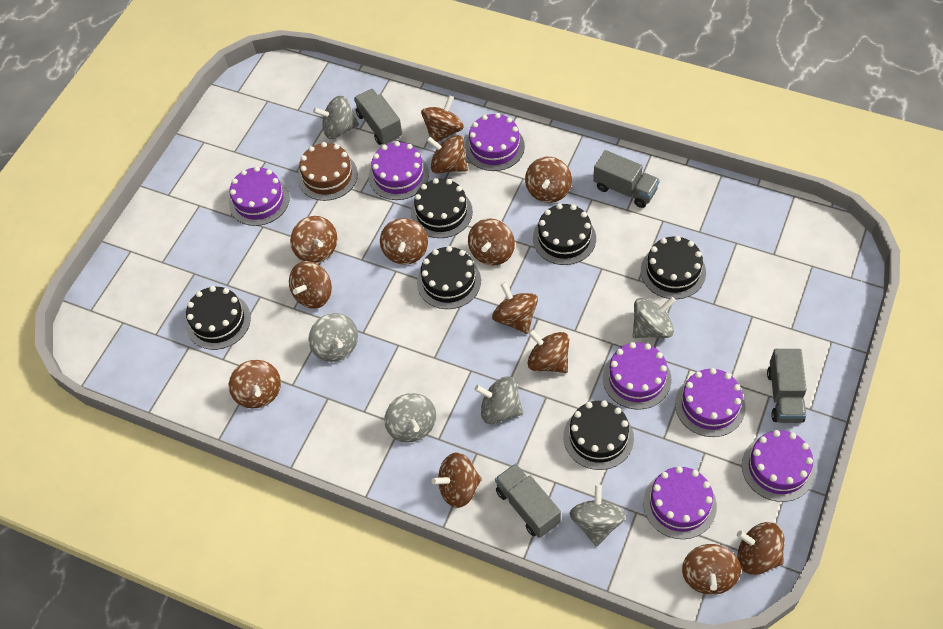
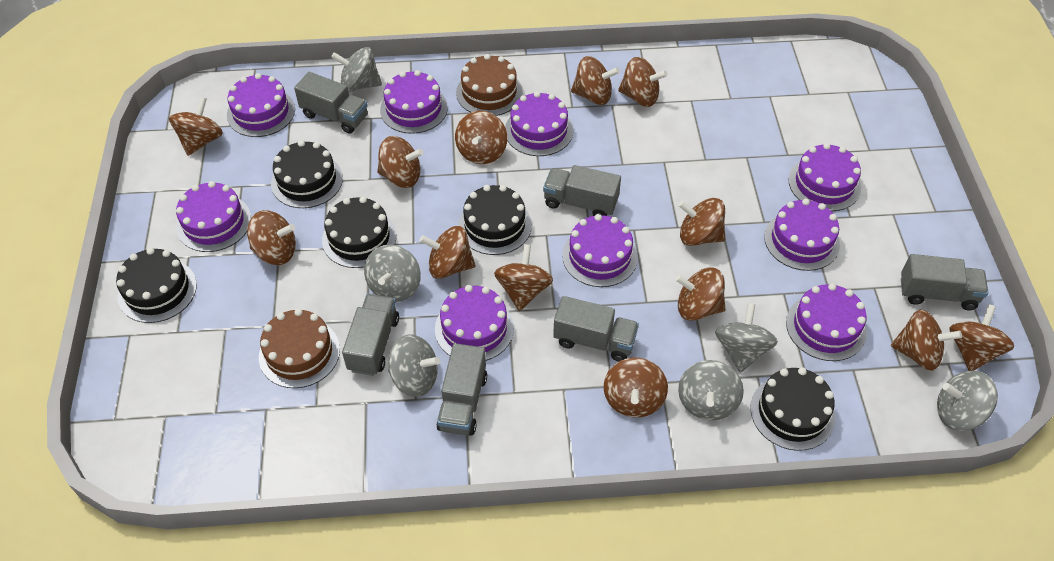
black cake: [186,286,251,350] [411,178,473,238] [417,246,481,309] [533,203,596,265] [564,400,634,470] [641,236,706,299] = 6 -> [116,248,197,323] [271,140,343,208] [322,196,397,268] [458,185,532,255] [750,367,835,451] = 5
brown cake: [298,142,358,201] = 1 -> [259,308,340,388] [456,54,523,116] = 2
grey truck: [354,89,402,145] [495,463,561,538] [593,150,660,208] [767,349,807,423] = 4 -> [294,72,368,134] [342,294,399,376] [436,343,487,436] [543,165,621,216] [553,296,639,362] [901,254,988,310] = 6
purple cake: [229,166,290,226] [369,141,429,200] [465,113,525,171] [603,342,671,410] [643,466,717,539] [675,368,745,437] [742,430,815,502] = 7 -> [176,181,251,252] [227,73,295,137] [380,70,448,134] [435,285,514,361] [505,91,573,156] [562,214,638,287] [764,199,840,271] [786,283,867,361] [789,143,861,211] = 9

